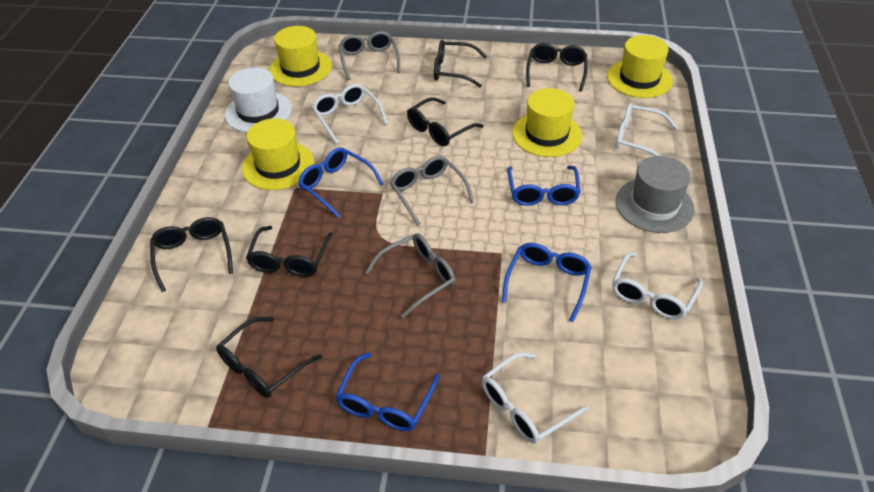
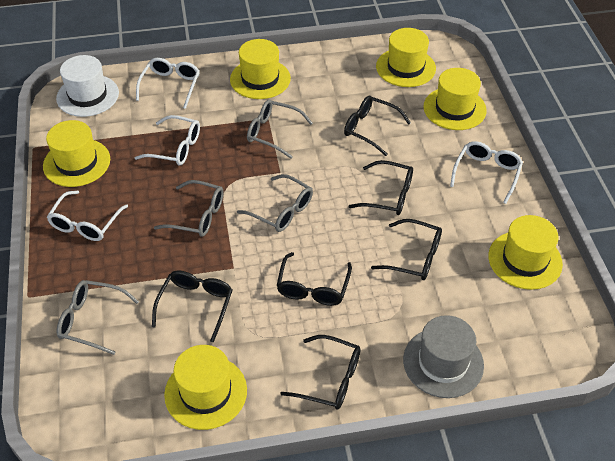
blue glasses: [298,147,383,218] [336,352,440,431] [502,243,592,322] [507,166,581,206] = 4 -> none = 0
grey glasses: [339,31,400,80] [365,233,455,318] [390,156,474,226] = 3 -> [57,280,139,355] [154,180,224,237] [237,174,313,232] [247,100,313,159] = 4
yellow hat: [242,118,314,190] [269,26,332,86] [512,88,582,157] [607,35,673,98] = 4 -> [43,120,110,187] [164,345,247,430] [230,39,291,99] [376,28,436,87] [424,68,487,130] [488,215,563,290] = 6

